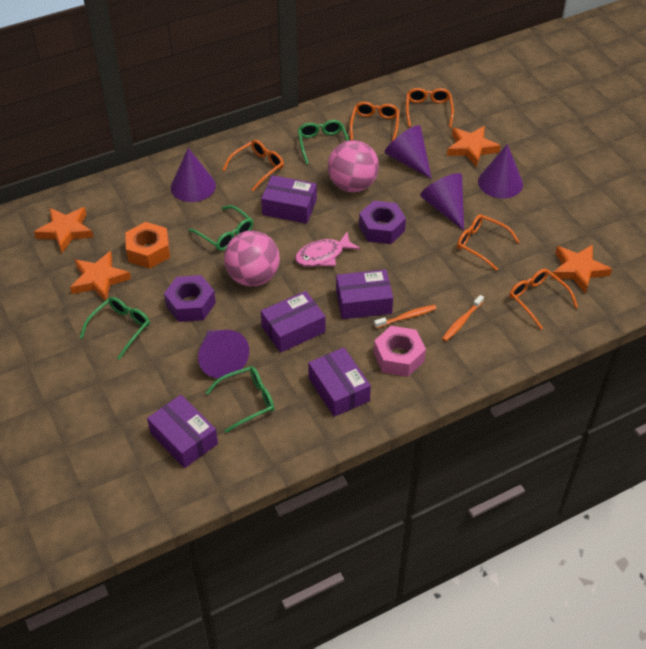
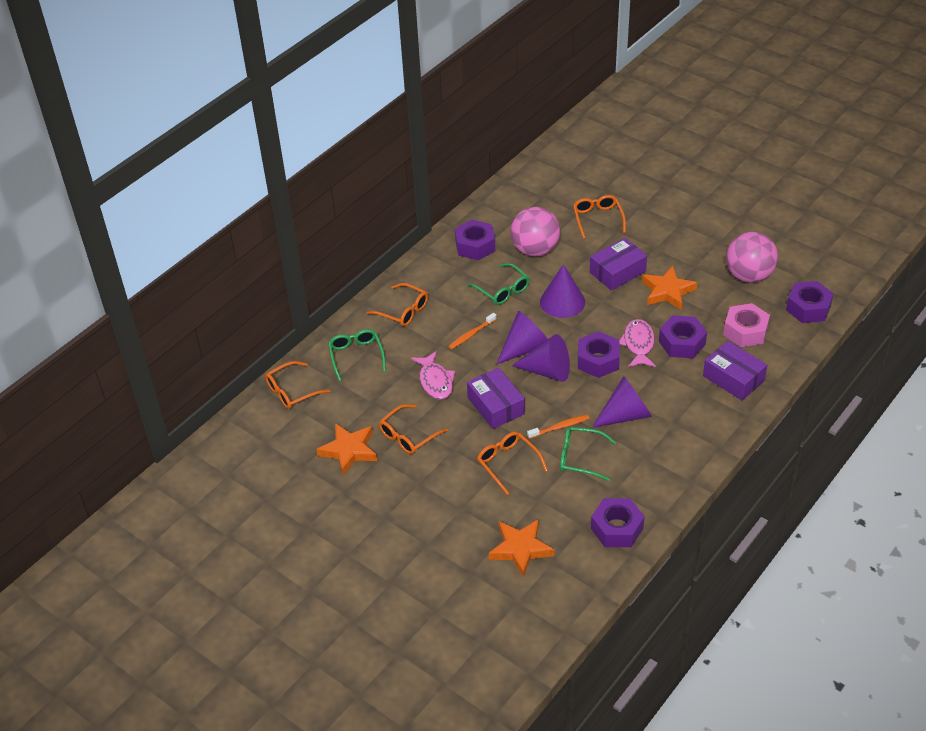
green glasses: [80,297,150,360] [189,205,253,251] [206,366,274,433] [298,120,349,164] = 4 -> [328,329,386,381] [468,263,530,305] [560,427,616,481] = 3
orange nut: [125,222,170,269] = 1 -> none = 0
orange star: [34,207,94,253] [70,251,131,301] [447,126,501,167] [551,244,612,293] = 4 -> [316,423,377,475] [489,519,554,577] [642,266,697,310] = 3
pink fish: [295,232,361,267] = 1 -> [411,351,455,400] [619,319,656,367] = 2
purple box: [147,395,218,468] [261,175,317,224] [261,291,326,353] [308,347,371,417] [336,269,393,319] = 5 -> [467,368,525,429] [590,238,647,291] [703,341,767,401] = 3
purple cone: [171,148,216,202] [198,330,249,378] [385,125,432,179] [420,173,464,230] [478,144,523,198] = 5 -> [497,311,548,364] [512,334,570,382] [540,264,585,318] [592,376,652,428] = 4
purple nut: [164,275,216,322] [359,201,406,244] = 2 -> [455,220,495,260] [578,331,620,378] [591,498,645,547] [659,315,707,358] [786,281,834,323] = 5

